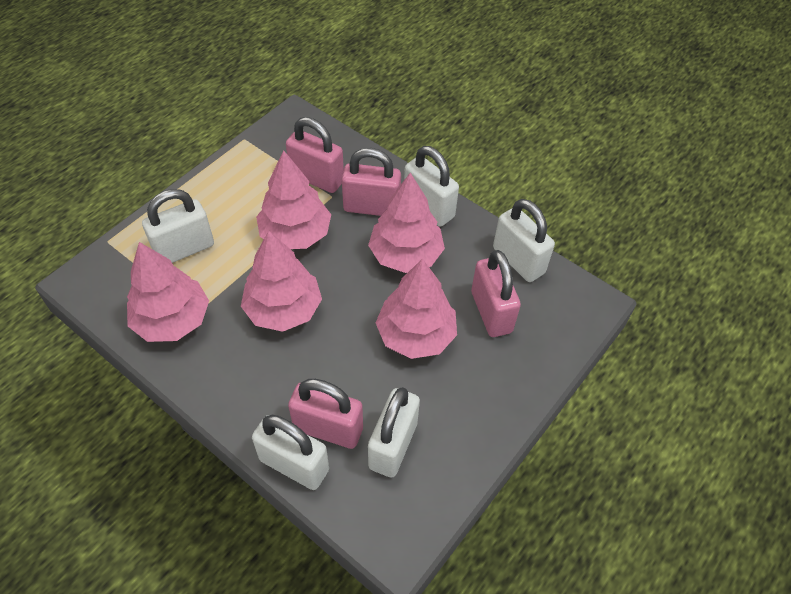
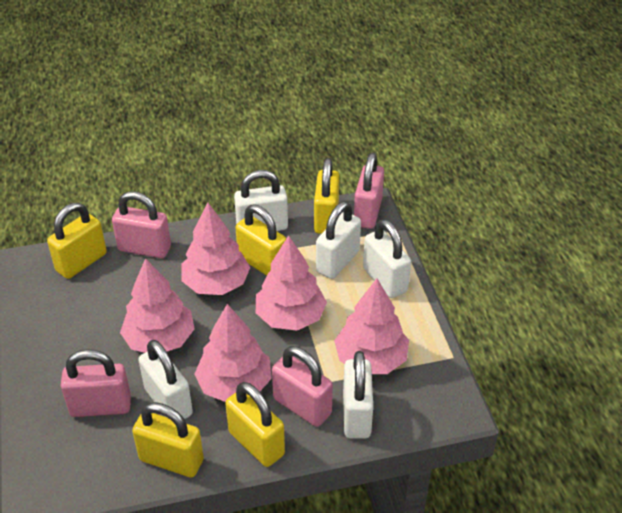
yellow padlock: none = 0 -> [47,203,107,279] [132,402,204,478] [225,382,285,467] [235,205,286,276] [314,158,340,234] = 5

